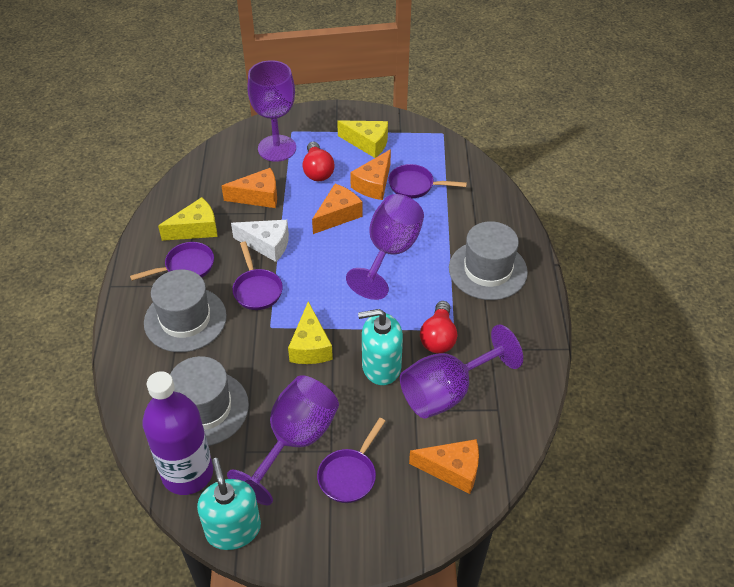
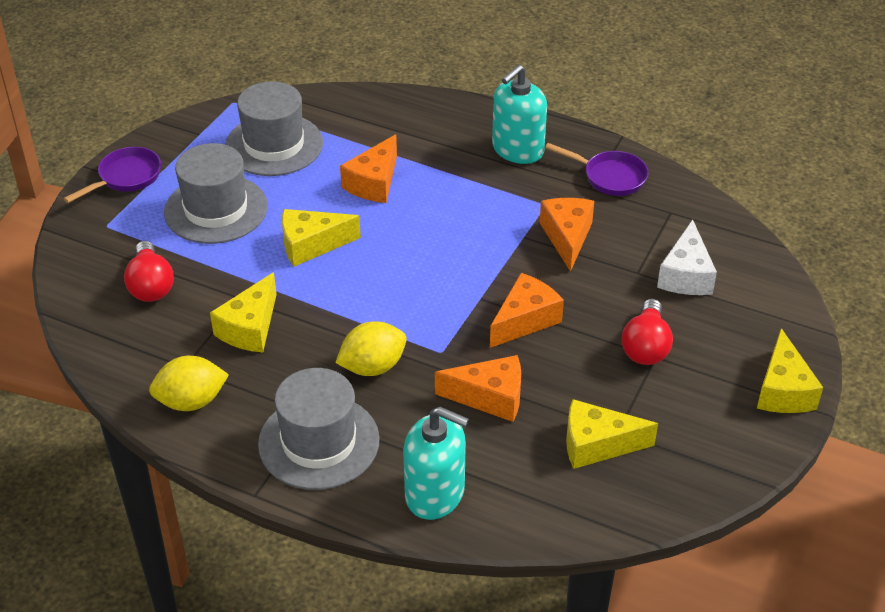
purple bottle: [142,371,213,495] = 1 -> none = 0
purple goblet: [227,375,339,505] [247,60,296,162] [346,194,424,300] [400,324,523,419] = 4 -> none = 0
purple pan: [130,242,214,281] [232,242,283,310] [317,418,385,503] [388,164,467,198] = 4 -> [64,147,161,203] [545,143,649,196] = 2
yellow cheese: [158,197,218,241] [288,301,333,364] [337,120,388,158] = 3 -> [210,272,277,352] [282,209,361,266] [566,399,658,469] [757,328,823,413] = 4
yellow lemon: none = 0 -> [149,356,229,411] [335,321,407,376] = 2

